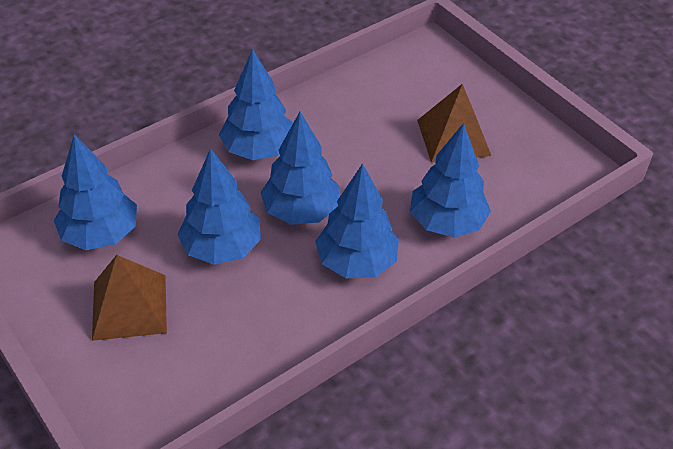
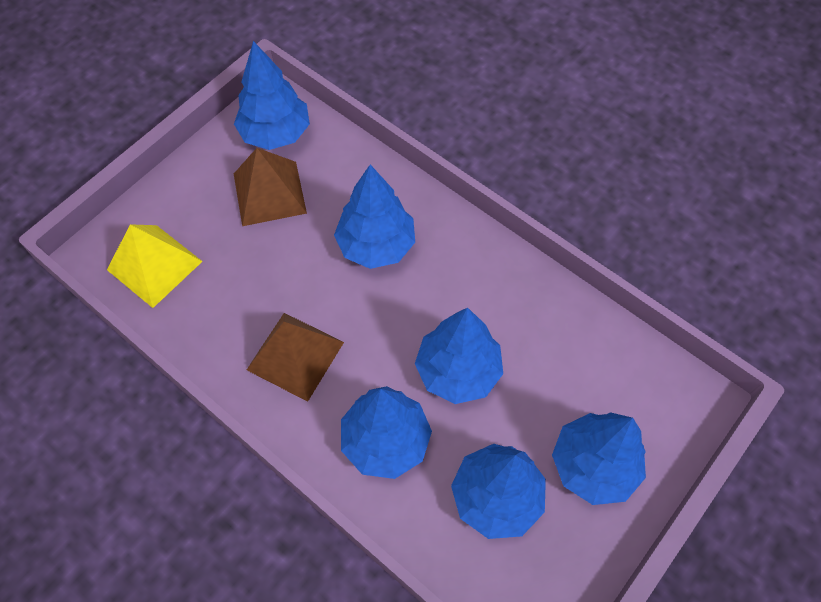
yellow pyramid: none = 0 -> [107,224,203,308] = 1

